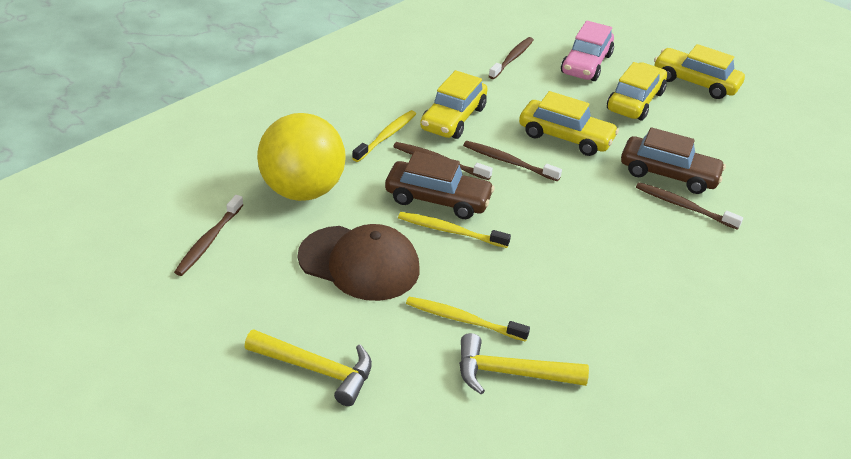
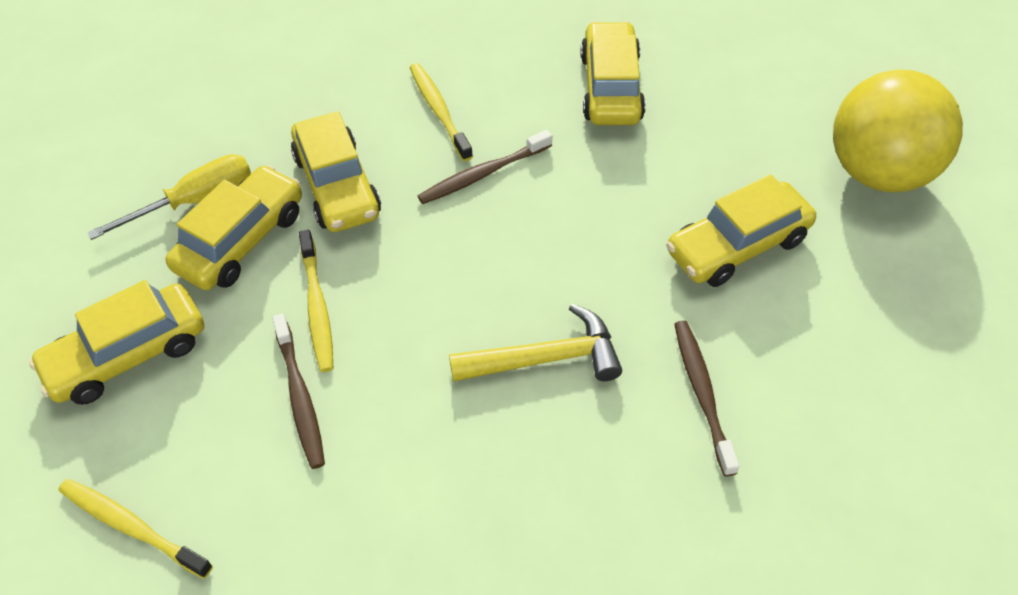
brown cap: [298,224,419,301] = 1 -> none = 0
brown car: [385,151,495,219] [621,127,726,194] = 2 -> none = 0
brown toothbrush: [174,195,243,276] [393,142,493,180] [463,141,562,182] [489,37,534,79] [636,182,743,230] = 5 -> [272,314,325,469] [418,130,552,204] [674,321,739,476] = 3
pink car: [561,21,614,81] = 1 -> none = 0
yellow car: [420,70,487,139] [519,91,619,156] [607,62,667,121] [654,44,745,99] = 4 -> [29,280,204,405] [165,165,302,290] [291,111,381,232] [581,21,646,125] [666,174,816,287] = 5
yellow hammer: [244,329,372,406] [459,333,589,394] = 2 -> [449,304,622,382] = 1
yellow screwdriver: none = 0 -> [87,154,251,240] = 1

